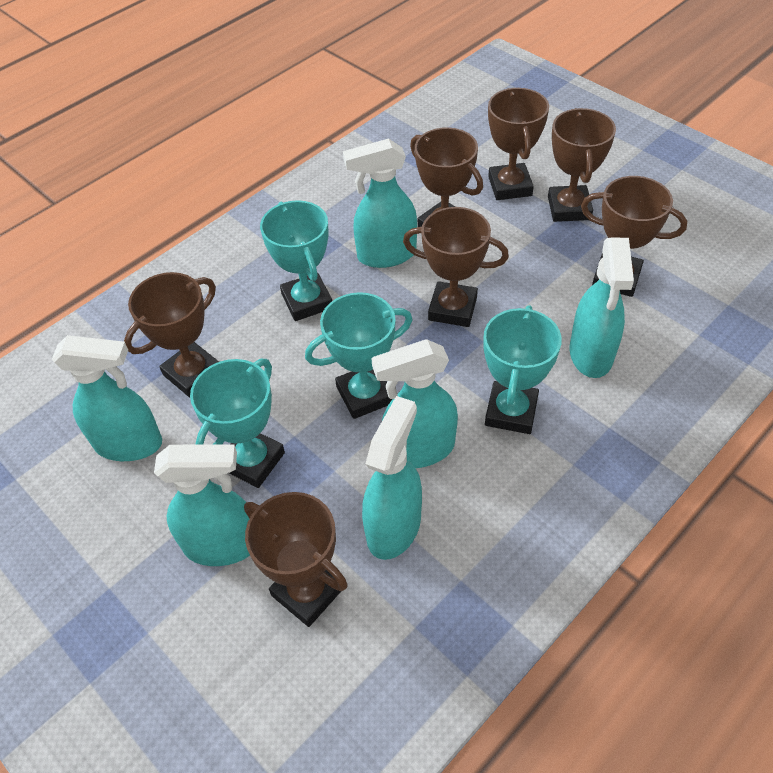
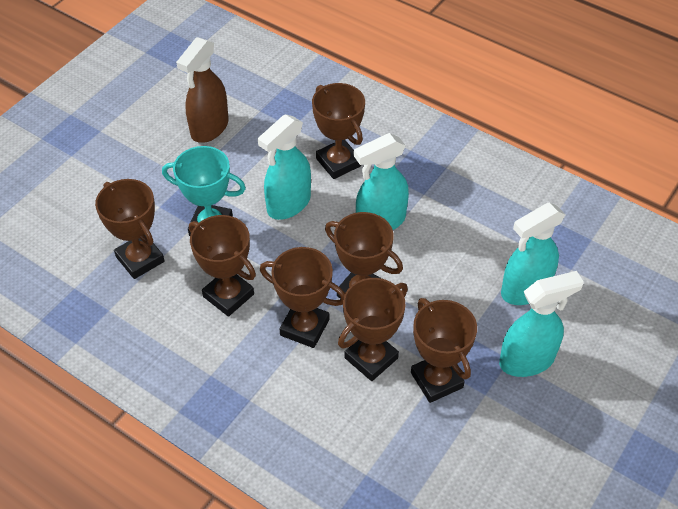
brown spray bottle: none = 0 -> [176,37,229,143] = 1
turquoise spray bottle: [52,335,162,461] [154,445,250,566] [343,138,417,268] [362,396,422,560] [371,340,458,468] [570,238,634,378] = 6 -> [258,114,311,220] [354,133,409,230] [499,271,584,377] [501,203,566,305] = 4
turquoise trophy: [190,359,285,488] [260,200,332,321] [305,292,413,419] [483,305,562,434] = 4 -> [162,146,246,236] = 1

